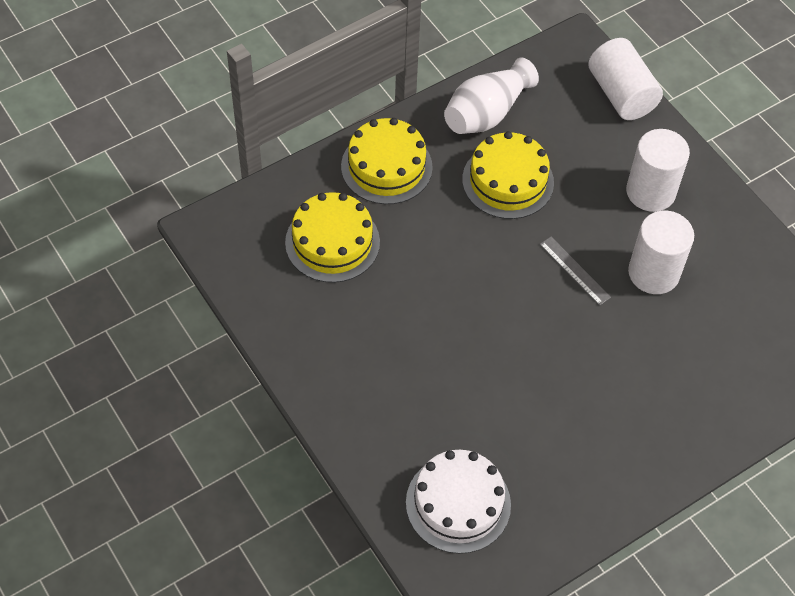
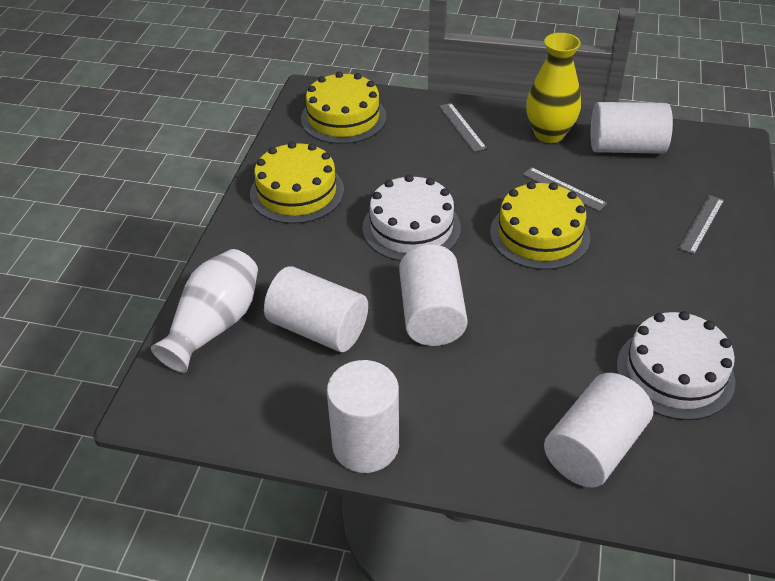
grey ruler: [540,237,611,306] = 1 -> [439,103,487,152] [523,167,607,211] [678,195,724,254] = 3
white cake: [406,450,511,554] = 1 -> [363,175,461,261] [616,311,735,420] = 2
white cylinder: [588,38,663,120] [626,129,690,212] [628,211,694,294] = 3 -> [264,266,368,352] [327,360,399,473] [399,244,468,346] [544,373,653,488] [591,102,673,154] = 5
yellow vase: none = 0 -> [526,33,581,143] = 1

